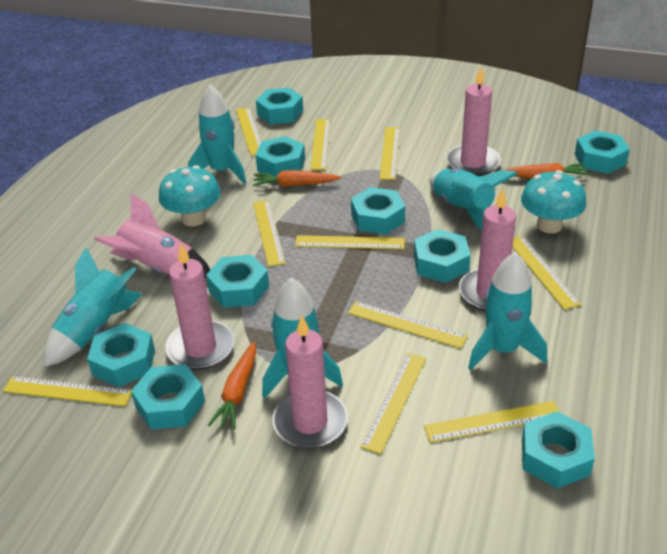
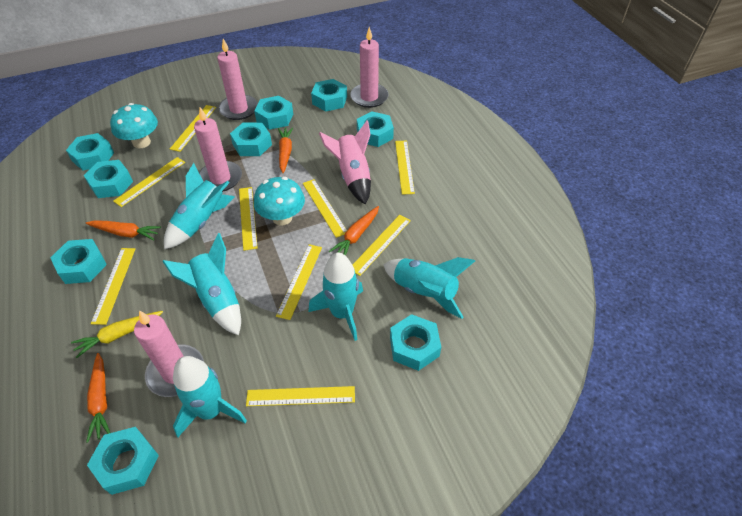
orange carrot: [208,342,256,430] [253,170,341,187] [504,163,590,179] = 3 -> [86,220,161,240] [86,353,110,443] [278,127,293,173] [329,206,379,256] = 4
yellow carrot: none = 0 -> [71,311,163,358] = 1
yellow ruler: [3,376,131,406] [236,107,261,156] [253,200,286,267] [295,235,405,249] [310,119,331,170] [348,301,468,349] [360,353,426,454] [380,127,400,180] [424,401,559,443] [512,236,581,310] = 10 -> [91,248,135,325] [113,157,185,207] [170,105,216,152] [239,187,258,251] [246,386,355,406] [276,244,322,320] [303,179,347,238] [353,215,411,276] [395,141,415,195] = 9

